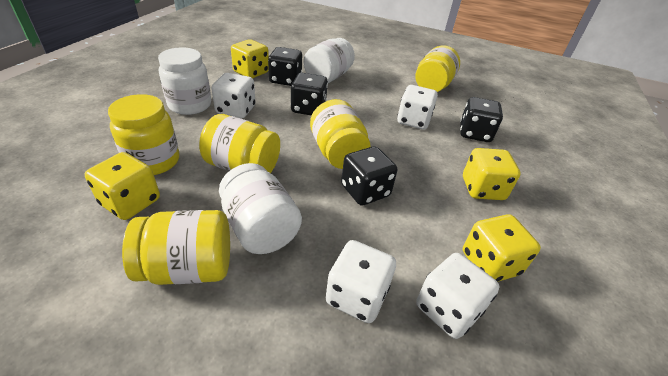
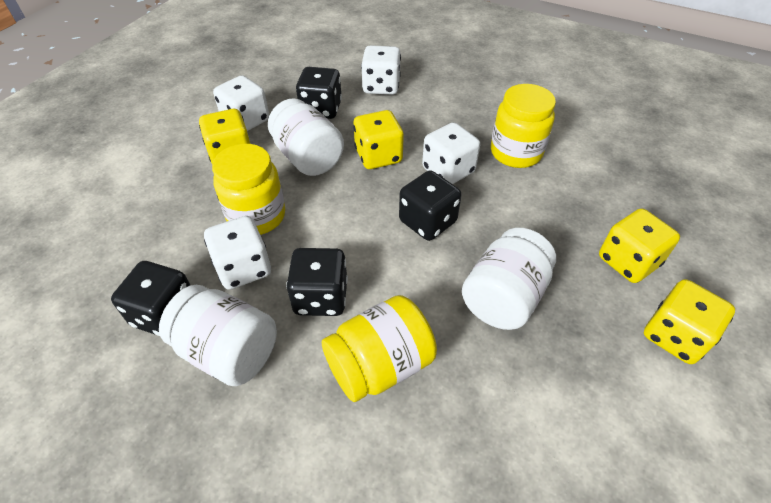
yellow jar: [108,94,179,175] [122,210,230,285] [199,114,280,173] [310,99,371,169] [415,45,460,92] = 5 -> [212,144,285,235] [322,295,437,402] [491,84,556,168] = 3

